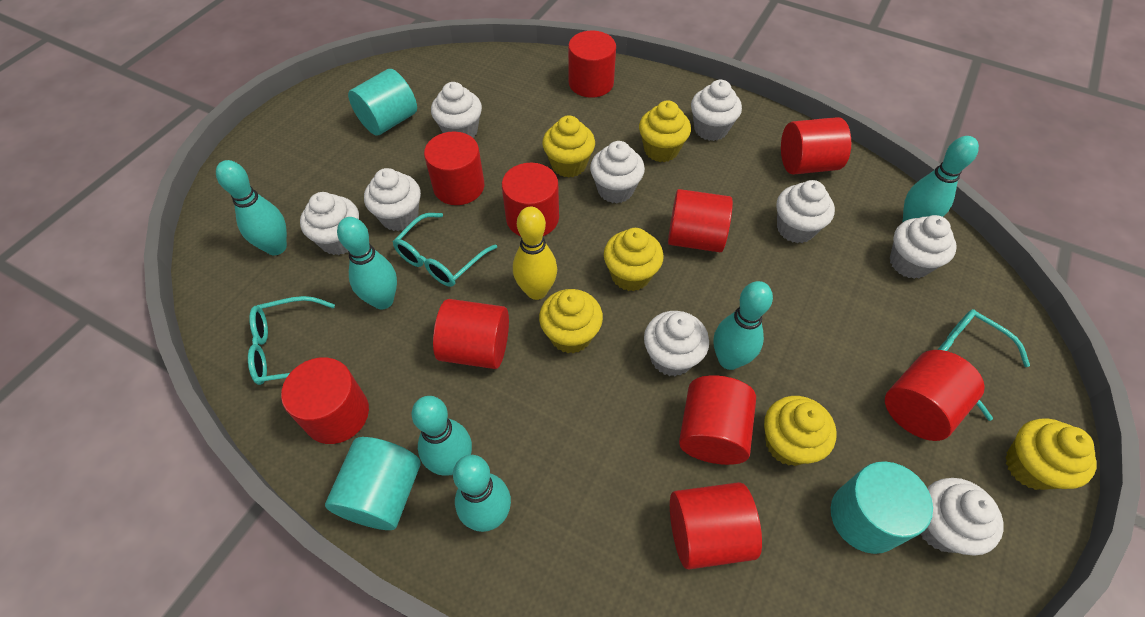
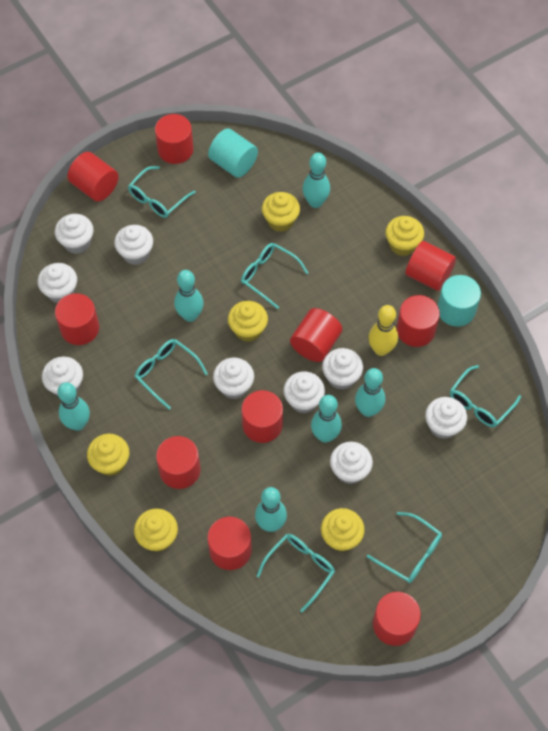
turquoise cylinder: [325,437,421,530] [348,69,417,136] [831,461,933,554] = 3 -> [208,128,258,178] [438,275,481,327] = 2
turquoise glasses: [248,296,335,385] [393,213,497,287] [937,309,1030,421] = 3 -> [128,166,196,218] [135,339,208,410] [241,243,308,309] [256,534,335,613] [367,512,442,583] [450,365,521,427] = 6

